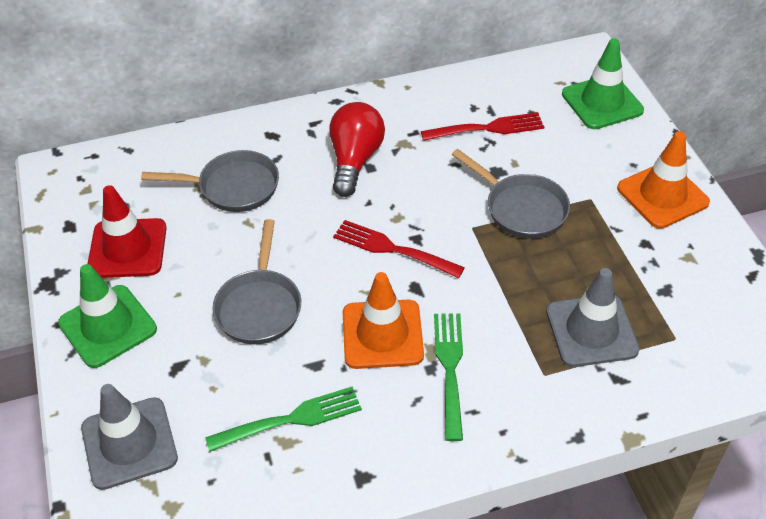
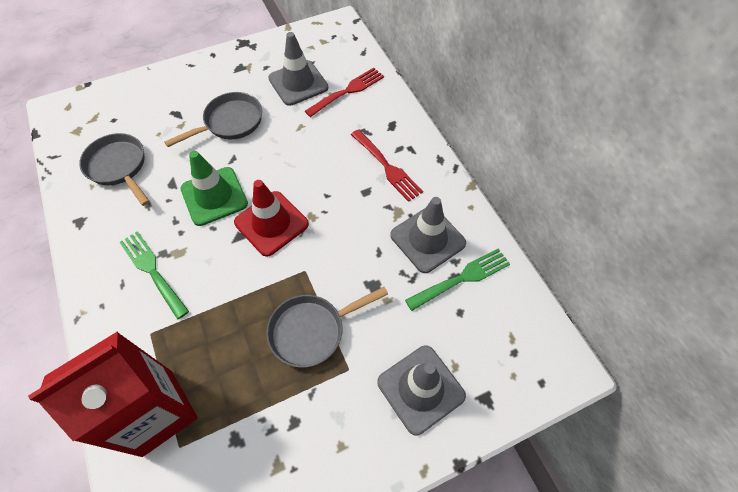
green traffic cone: [58,264,157,368] [562,38,644,129] = 2 -> [181,151,248,226] = 1
grey traffic cone: [81,384,178,490] [546,268,640,367] = 2 -> [268,32,328,106] [377,346,466,435] [390,197,466,273] = 3
orange traffic cone: [343,272,424,369] [617,131,710,229] = 2 -> none = 0
red carton: none = 0 -> [28,331,198,457] = 1
red light bulb: [329,102,385,197] = 1 -> none = 0

